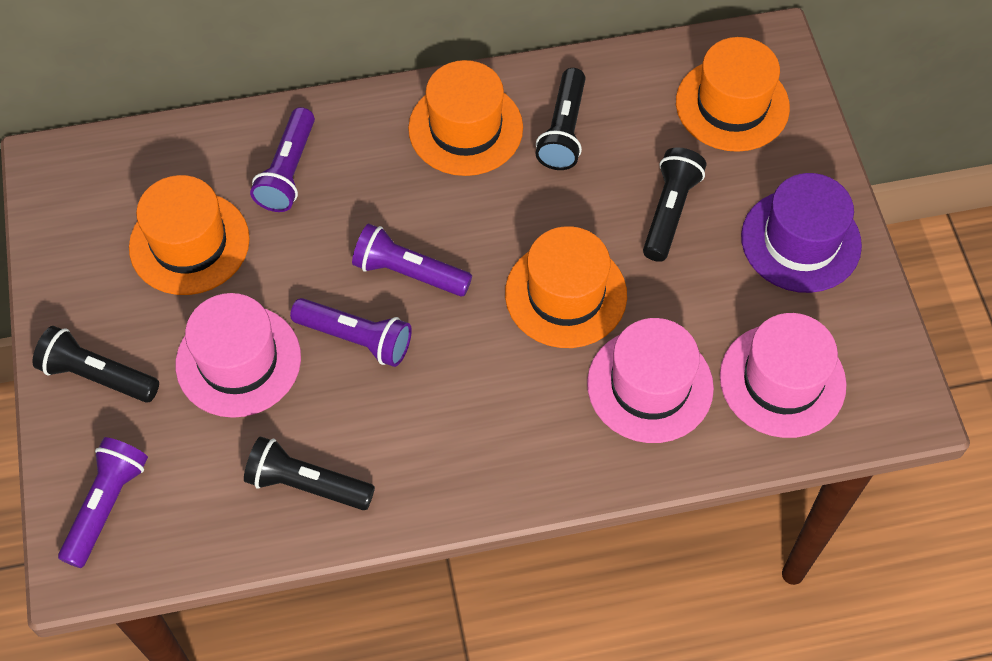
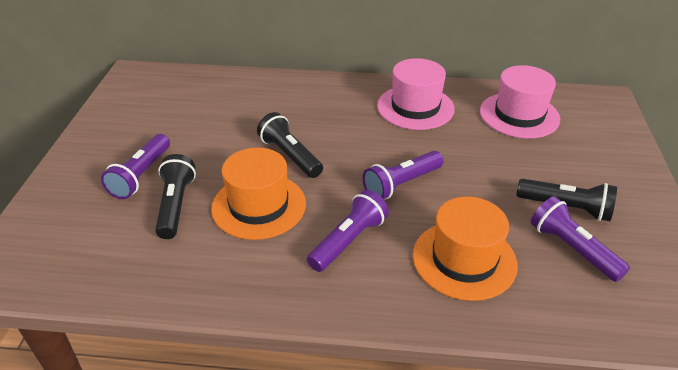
black flashlight: [33,326,159,403] [244,436,375,510] [535,68,585,170] [643,148,706,262] = 4 -> [155,154,196,239] [257,112,323,178] [517,178,617,221] = 3
orange hat: [129,175,250,295] [408,60,523,176] [505,226,627,348] [676,37,790,152] = 4 -> [211,148,306,240] [413,197,518,301] = 2
pink hat: [176,293,301,418] [587,318,714,443] [720,313,847,438] = 3 -> [377,58,455,130] [480,65,560,139] = 2
purple hat: [741,173,862,293] = 1 -> none = 0

